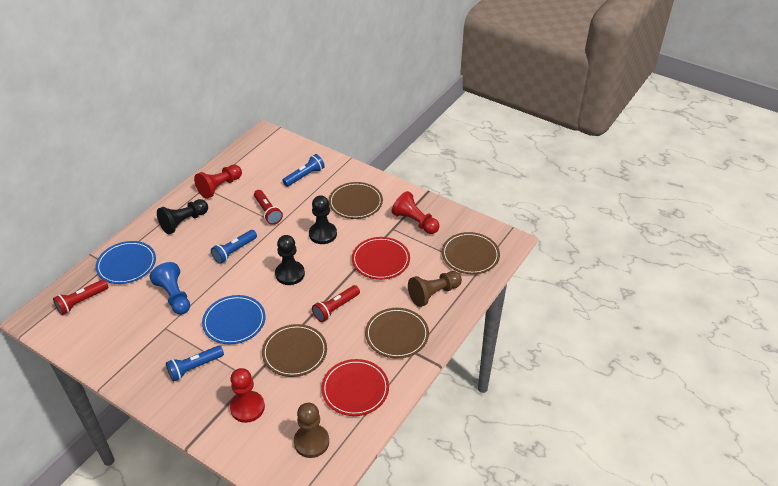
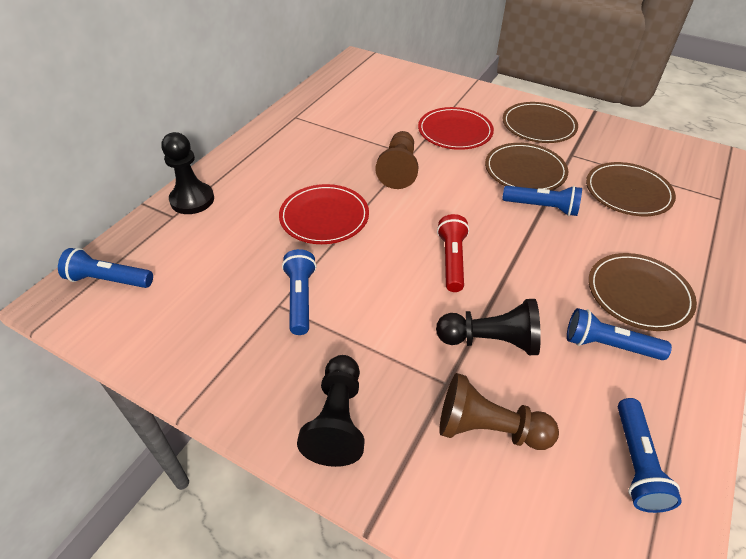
blue flashlight: [166,345,224,382] [211,230,257,264] [282,154,325,187] = 3 -> [58,248,153,288] [282,249,317,335] [502,186,582,216] [567,308,672,360] [618,398,682,513] = 5
blue pawn: [150,262,190,315] = 1 -> none = 0
blue plate: [96,241,156,284] [202,295,266,344] = 2 -> none = 0
red flashlight: [53,279,108,315] [254,190,283,225] [312,285,360,322] = 3 -> [437,214,469,292] = 1
red pawn: [194,165,242,199] [230,368,265,423] [392,191,440,234] = 3 -> none = 0

